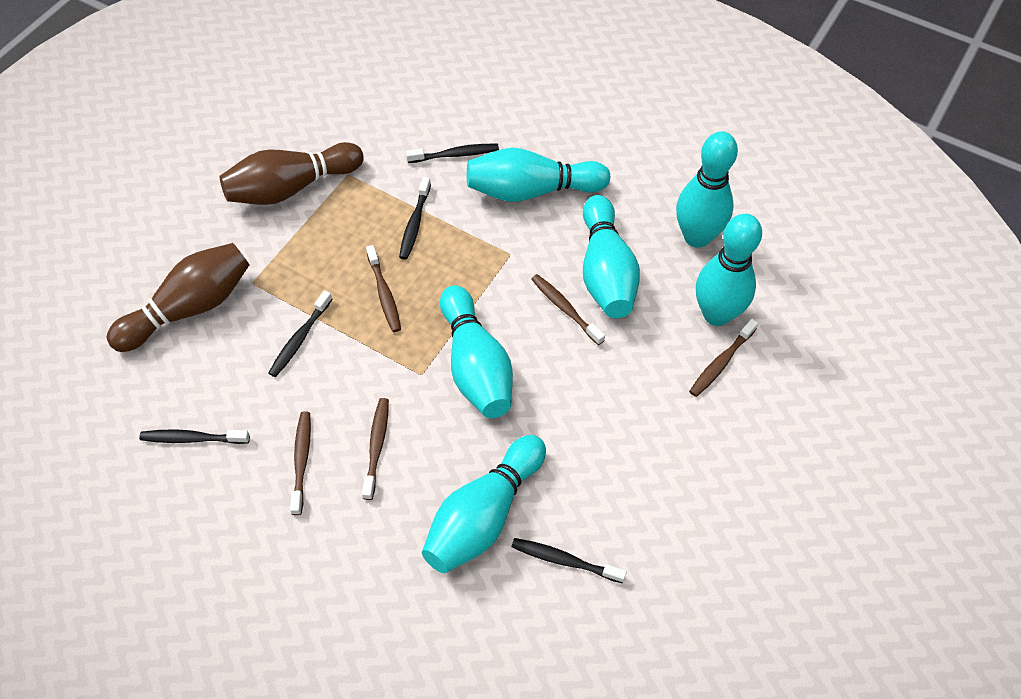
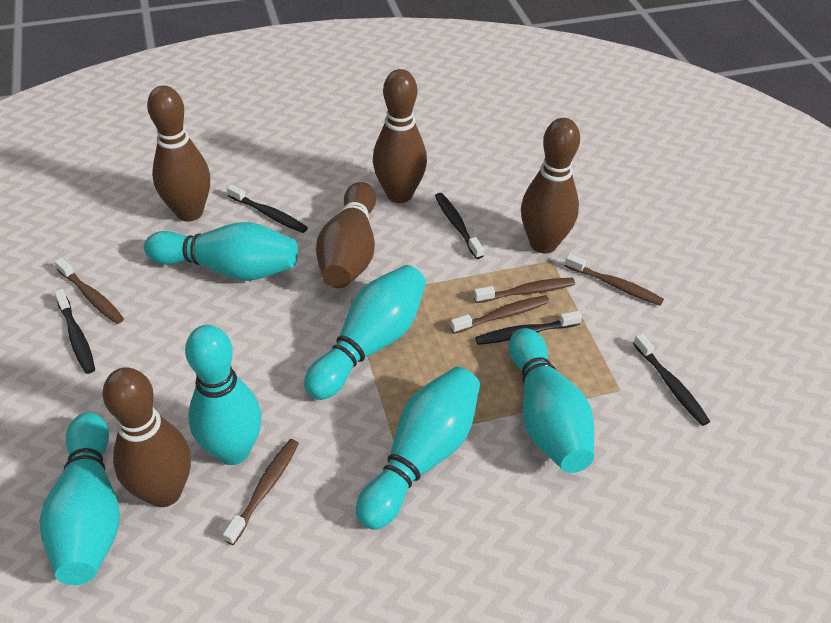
brown bowling pin: [107,243,249,352] [220,142,363,205] = 2 -> [102,367,191,507] [147,85,210,222] [316,182,376,288] [373,69,427,203] [521,118,580,253] = 5

